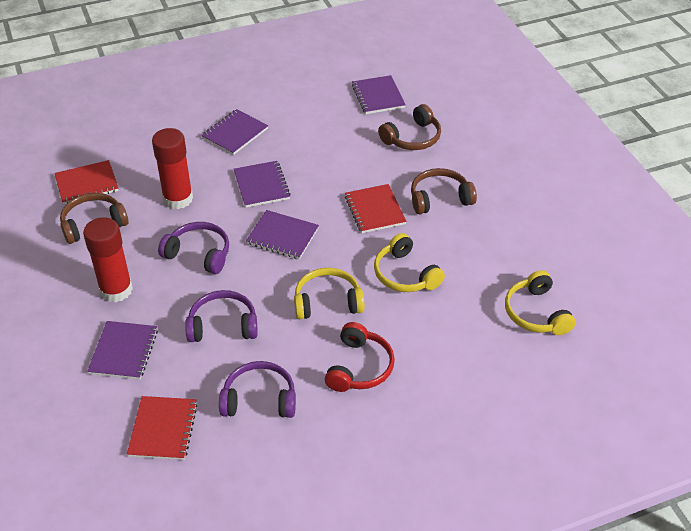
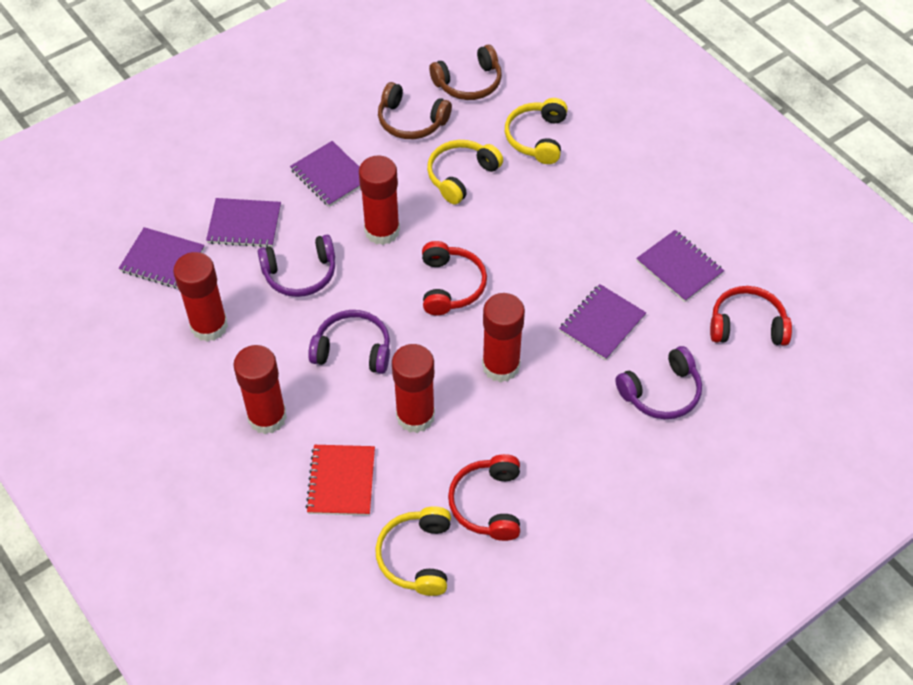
brown headphones: [60,193,129,244] [378,104,441,150] [411,168,477,214] = 3 -> [378,82,452,139] [429,45,502,100] = 2
red glue stick: [83,217,133,302] [152,128,193,209] = 2 -> [173,252,228,342] [233,345,287,434] [359,155,400,245] [392,344,435,433] [482,293,525,382] = 5
red headphones: [325,322,395,392] = 1 -> [422,241,487,316] [448,454,520,541] [710,286,792,346] = 3
red notebook: [54,160,119,204] [127,396,198,460] [345,184,407,233] = 3 -> [306,445,375,516] = 1

